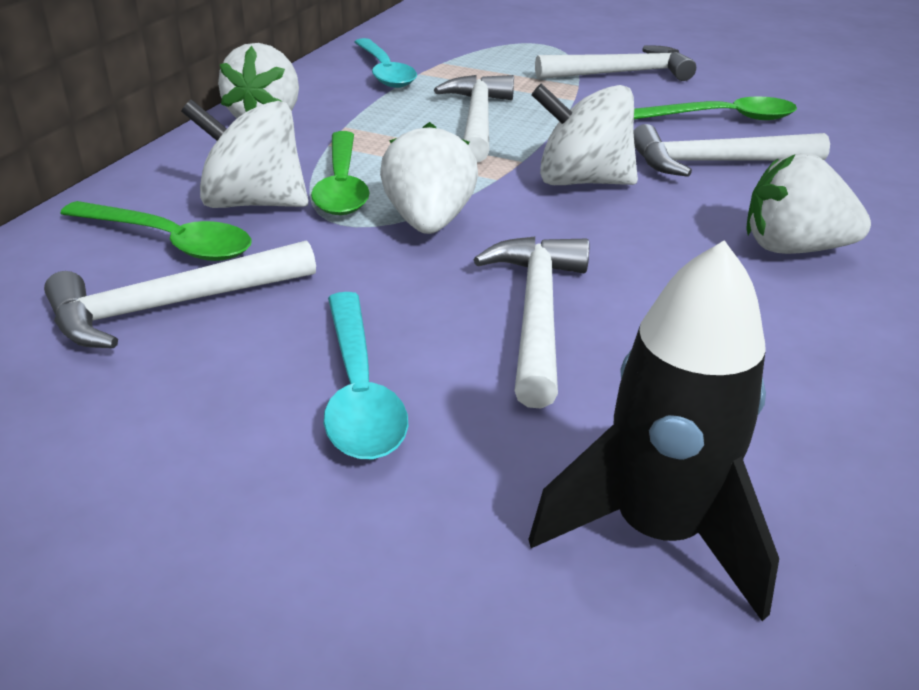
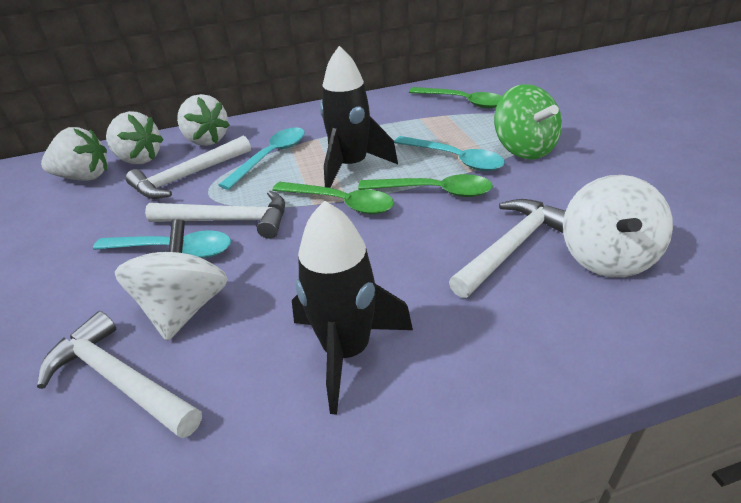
black rocket: [528,240,779,621] = 1 -> [292,200,413,415] [320,46,398,188] = 2
green spinning top: none = 0 -> [494,84,562,160] = 1
turquoise spoon: [324,292,408,459] [355,38,417,88] = 2 -> [93,230,231,258] [219,127,305,190] [394,136,505,171] = 3
white hammer: [44,240,316,348] [434,75,514,163] [473,237,589,408] [535,45,696,81] [634,124,830,177] = 5 -> [37,311,202,438] [126,136,251,199] [145,190,285,239] [449,199,565,298] = 4

